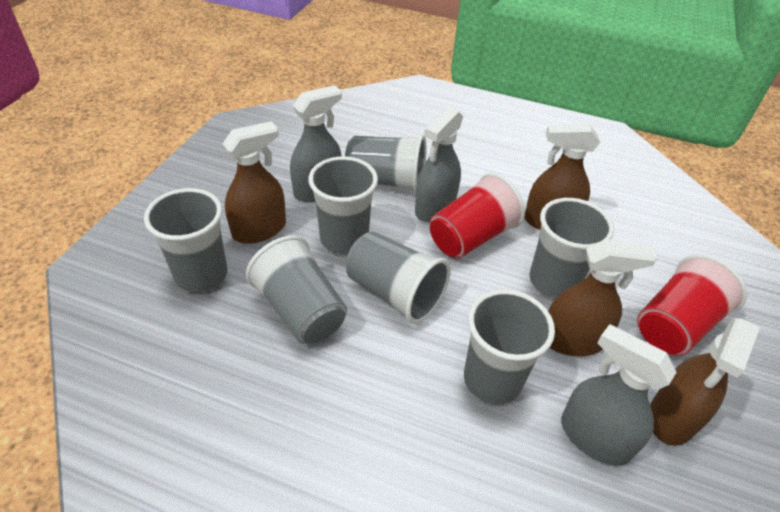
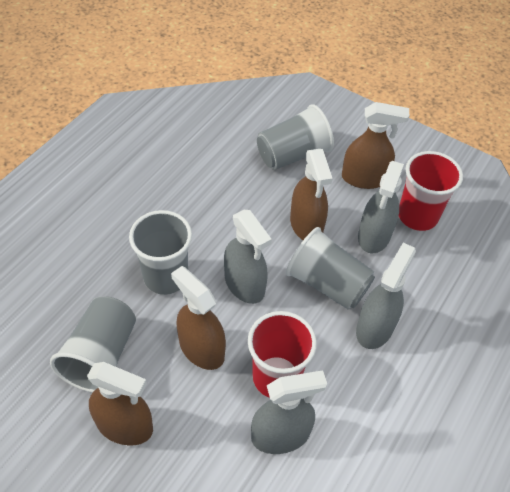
grey cup: [144,188,228,292] [246,235,347,344] [308,156,378,254] [345,134,426,193] [346,231,451,324] [464,290,555,405] [529,198,614,298] = 7 -> [50,297,136,393] [129,210,192,295] [257,104,334,170] [286,227,375,310] = 4
grey spray bottle: [290,85,342,202] [415,107,463,222] [561,324,677,466] = 3 -> [224,210,272,304] [251,370,327,454] [356,243,416,349] [358,161,404,253] = 4

